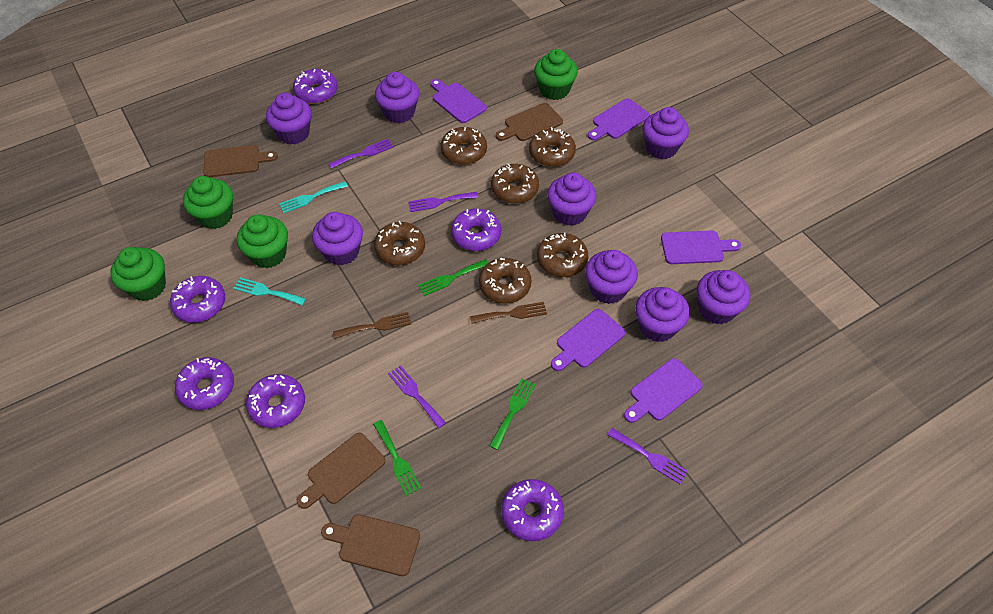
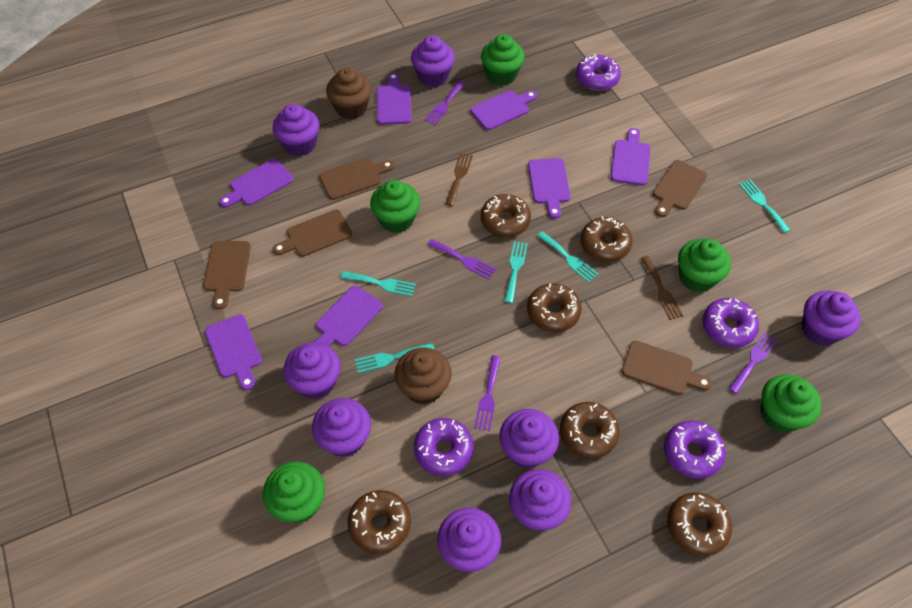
brown cupcake: none = 0 -> [326,67,371,120] [395,347,452,405] = 2
brown cutting board: [204,145,278,177] [297,433,385,509] [321,514,420,576] [496,103,563,141] = 4 -> [203,241,251,309] [273,210,352,257] [319,158,394,200] [622,341,712,395] [653,160,707,217] = 5
green cupcake: [110,247,166,301] [183,176,233,229] [237,214,288,268] [534,49,578,100] = 4 -> [263,461,325,523] [370,180,420,233] [481,34,525,86] [678,239,731,292] [760,374,822,433] = 5
green fork: [373,420,421,496] [418,259,489,296] [489,378,536,450] = 3 -> none = 0
purple cutting board: [430,79,487,123] [551,309,625,371] [588,98,650,141] [624,358,703,423] [661,230,741,264] = 5 -> [205,314,262,390] [219,159,293,207] [315,286,383,346] [377,73,412,125] [470,90,537,130] [528,158,571,218] [611,128,651,186] = 7
purple donut: [170,276,225,323] [175,357,234,410] [246,374,305,428] [293,69,338,104] [451,208,501,251] [501,479,564,541] = 6 -> [414,418,474,476] [576,54,621,91] [664,421,726,479] [703,298,759,348] = 4
turquoise fork: [233,277,306,305] [279,181,348,213] = 2 -> [341,271,416,296] [355,343,435,373] [504,241,528,303] [537,231,598,282] [739,179,790,233] = 5

